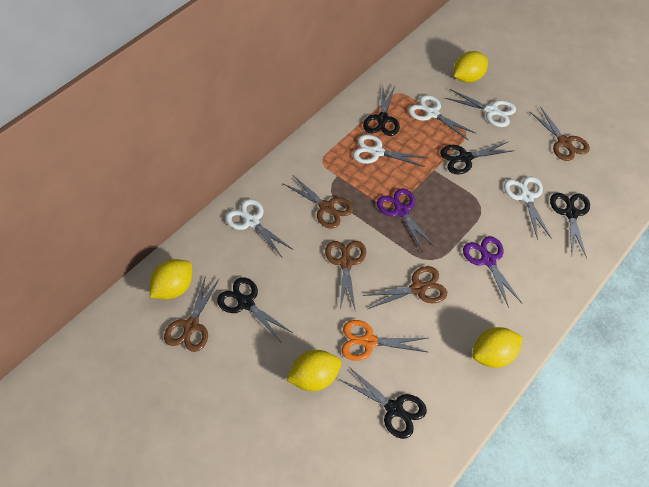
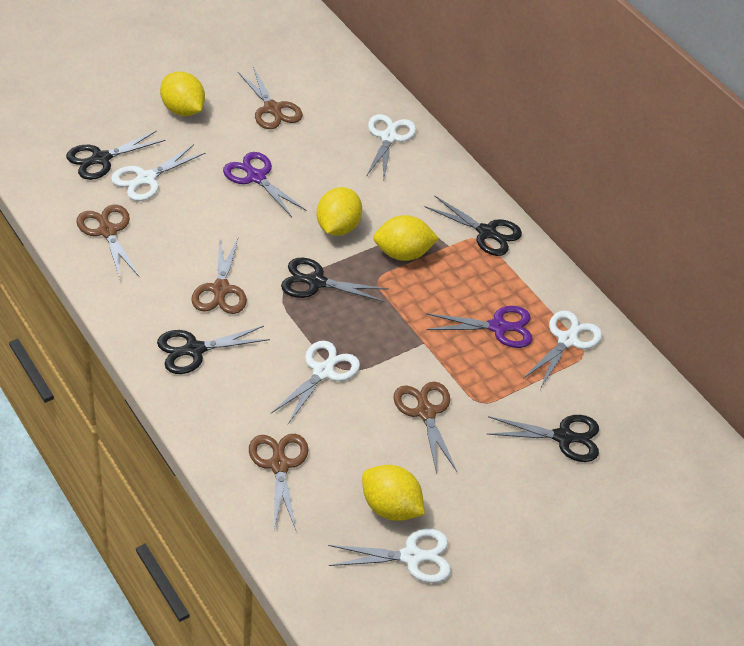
orange scissors: [342,320,427,361] = 1 -> none = 0

